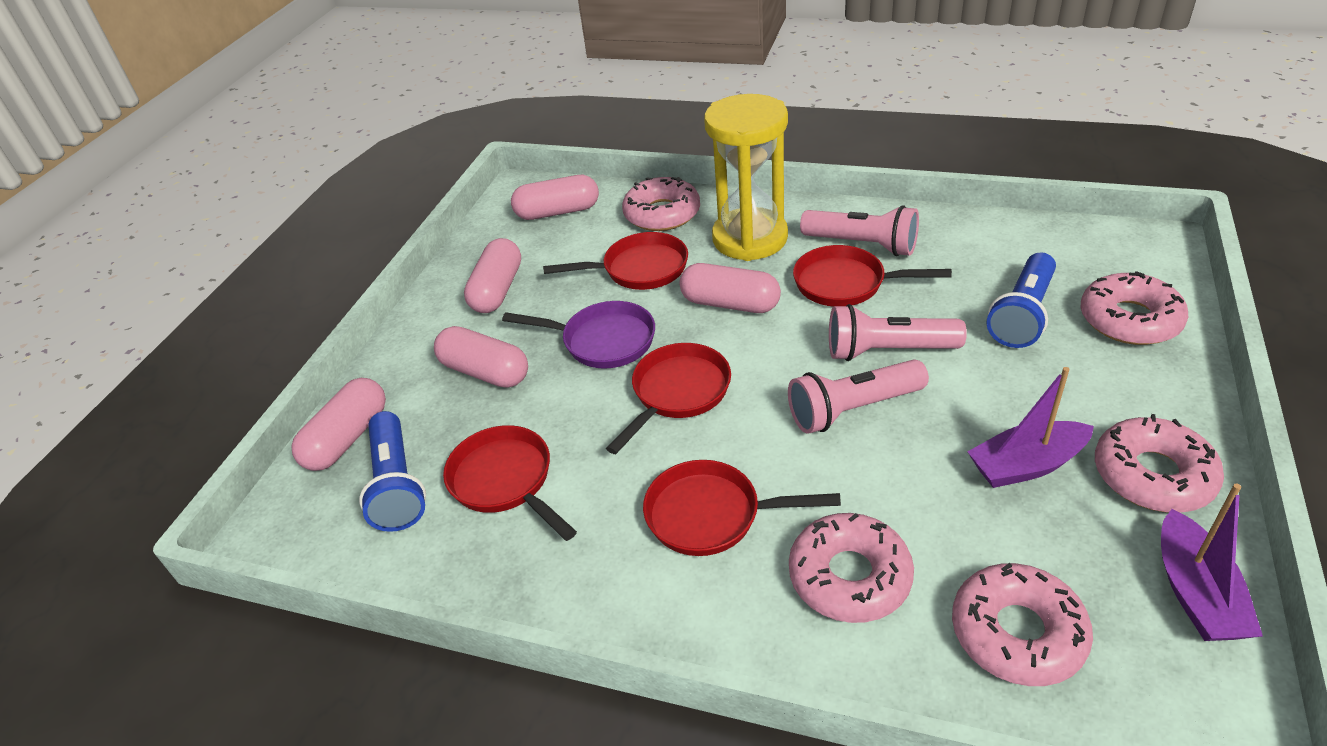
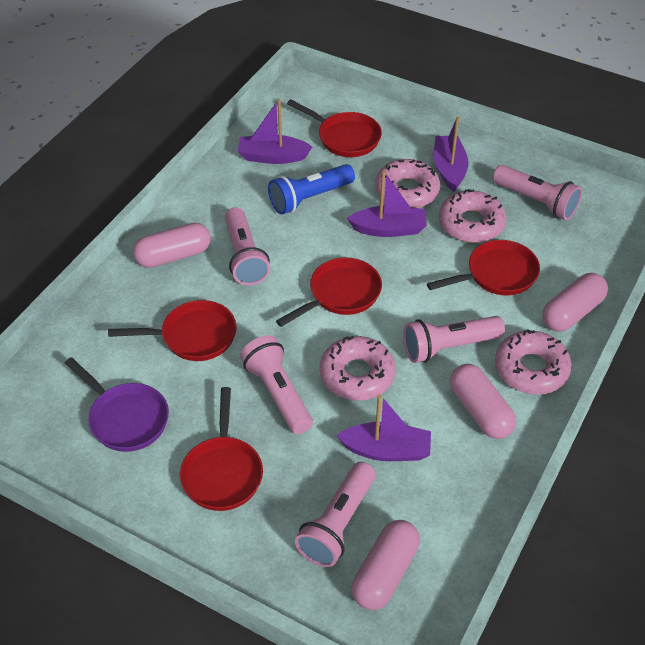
blue flashlight: [359,411,426,532] [986,252,1056,348] = 2 -> [268,164,355,215] = 1
pink capsule: [292,378,386,471] [434,326,528,388] [464,238,521,313] [511,175,599,220] [680,263,781,313] = 5 -> [133,223,211,268] [352,520,420,610] [450,364,516,439] [542,273,608,332] = 4
pink donut: [622,177,700,231] [789,513,914,623] [952,563,1093,686] [1081,271,1188,345] [1095,414,1224,513] = 5 -> [320,336,396,400] [375,159,440,208] [439,189,507,243] [495,329,572,394] = 4
pink flashlight: [788,359,929,434] [800,205,919,256] [829,304,967,361] = 3 -> [225,207,270,285] [240,335,313,434] [295,462,375,567] [403,316,505,363] [493,165,582,220] = 5
purple boat: [967,367,1094,488] [1161,484,1263,641] = 2 -> [238,99,312,164] [336,394,431,461] [347,171,427,237] [434,117,468,192] = 4
yellow hourglass: [704,94,788,261] = 1 -> none = 0

